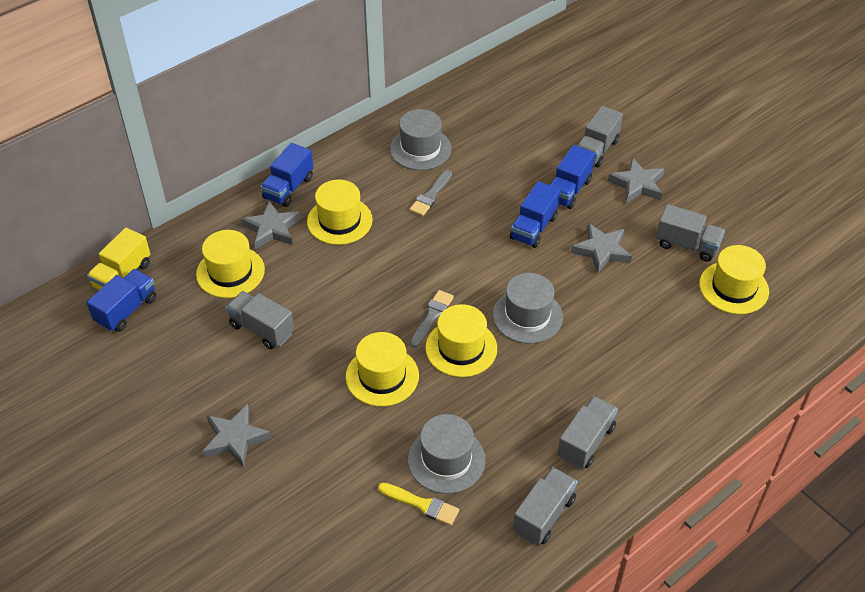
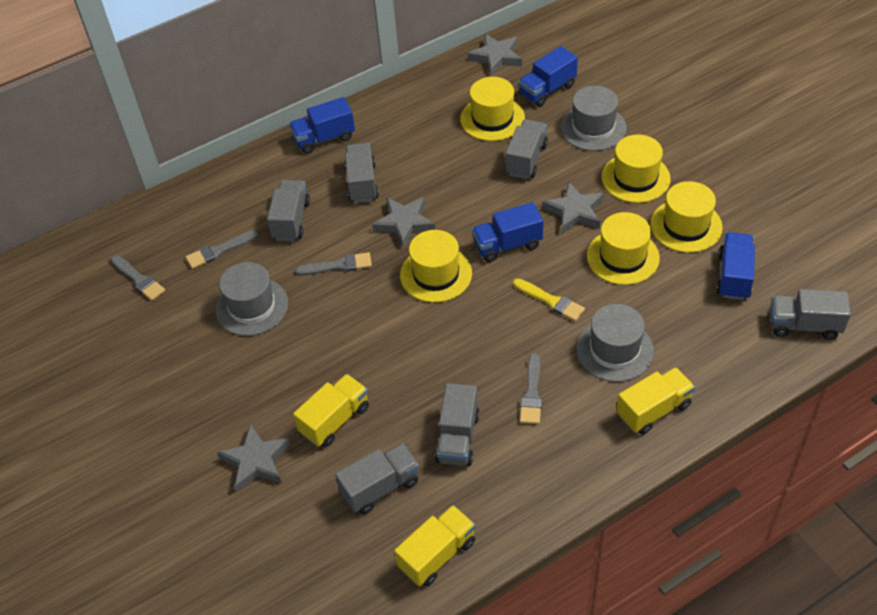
grey brush: [409,170,452,216] [410,290,454,348] = 2 -> [111,255,165,301] [186,230,258,269] [295,252,372,276] [520,353,542,424] = 4
grey truck: [226,291,294,349] [513,467,578,545] [558,396,618,469] [577,106,623,167] [656,204,725,262] = 5 -> [267,180,310,241] [335,443,419,514] [345,143,379,203] [435,383,480,466] [505,119,548,179] [770,289,851,340] = 6
yellow truck: [87,228,150,290] = 1 -> [293,374,369,447] [394,505,475,586] [617,367,695,435] = 3

